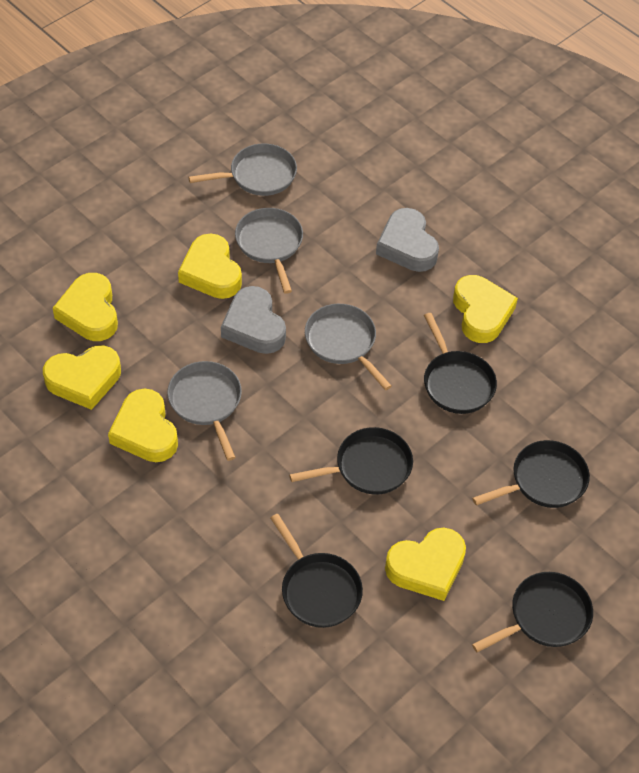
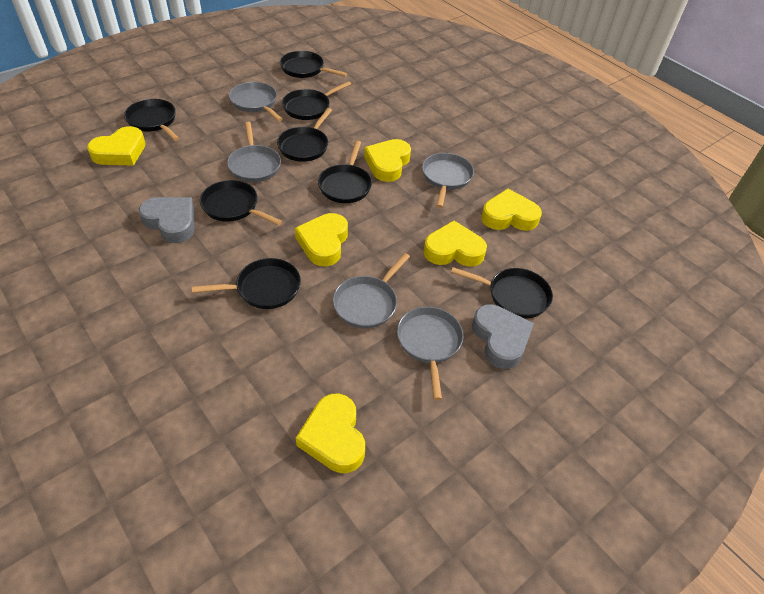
black pan: [271,514,363,628] [289,427,413,495] [424,313,497,414] [472,440,590,508] [472,572,593,652] = 5 -> [124,99,179,141] [192,258,301,309] [200,180,282,226] [277,108,332,162] [280,51,347,78] [282,81,351,120] [318,141,372,203] [451,267,553,319] = 8
grey pan: [167,361,242,461] [189,144,297,196] [235,208,303,294] [305,304,392,390] = 4 -> [227,122,281,182] [229,82,283,122] [333,253,410,329] [397,307,463,400] [422,153,474,208] = 5

